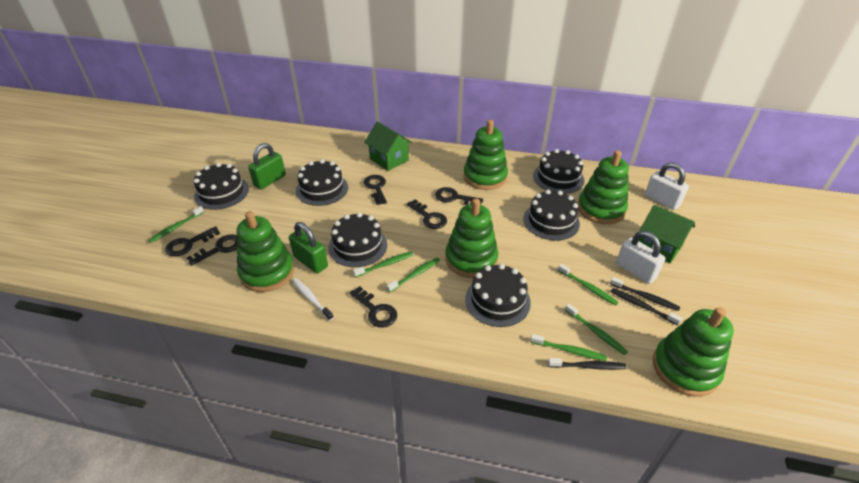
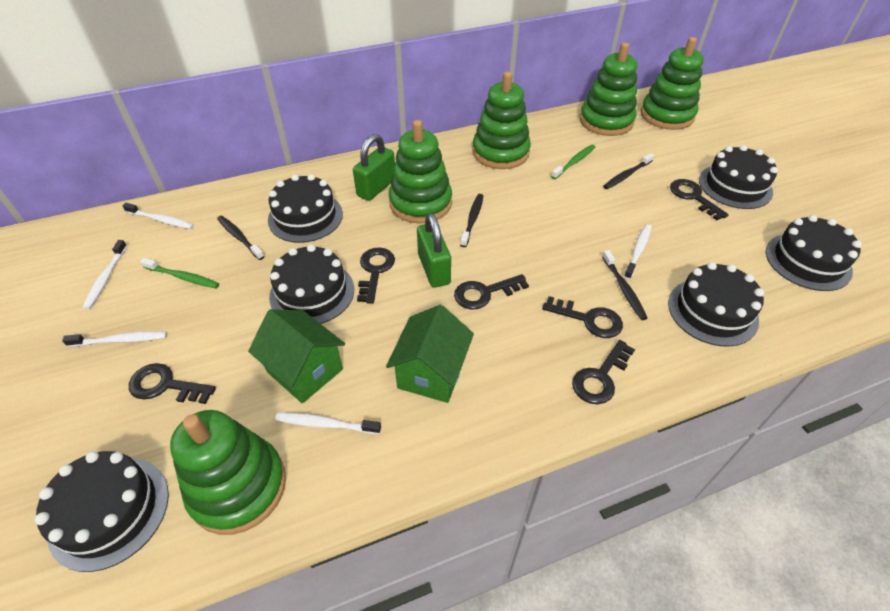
black toothbrush: [548,358,626,370] [610,277,680,311] [611,288,682,325] = 3 -> [217,216,264,260] [460,194,483,247] [602,250,647,320] [603,153,654,189] = 4
green toothbrush: [148,206,204,243] [353,251,414,278] [387,257,440,292] [530,334,607,361] [558,264,619,306] [565,304,628,355] = 6 -> [140,258,219,288] [551,145,595,179] = 2
white padlock: [616,231,665,284] [645,163,689,210] = 2 -> none = 0
white toothbrush: [292,278,334,321] = 1 -> [62,331,167,347] [83,240,127,309] [122,203,194,229] [275,413,381,434] [624,224,652,279] = 5

